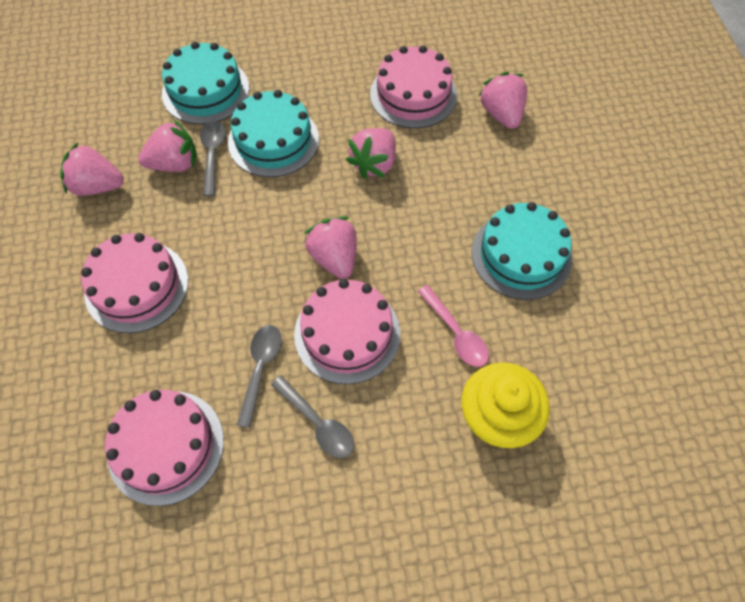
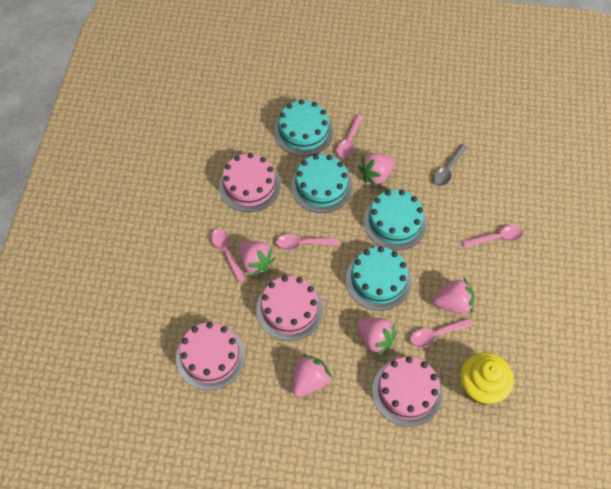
grey spoon: [200,121,226,197] [237,325,282,428] [271,376,354,458] = 3 -> [432,144,468,186] = 1
pink spoon: [418,285,489,367] = 1 -> [211,229,245,283] [276,234,339,250] [336,114,363,159] [410,318,472,347] [462,225,523,248] = 5
turquoise cake: [162,42,249,125] [228,90,319,177] [472,202,572,300] = 3 -> [274,99,333,156] [291,154,353,213] [346,246,412,311] [363,190,427,250] = 4

